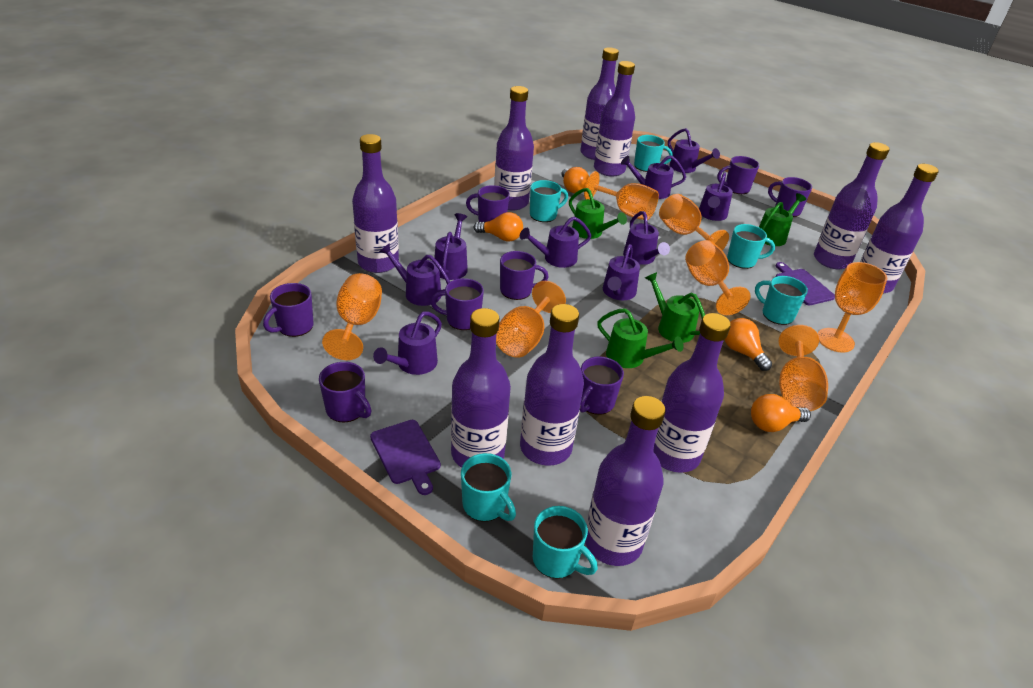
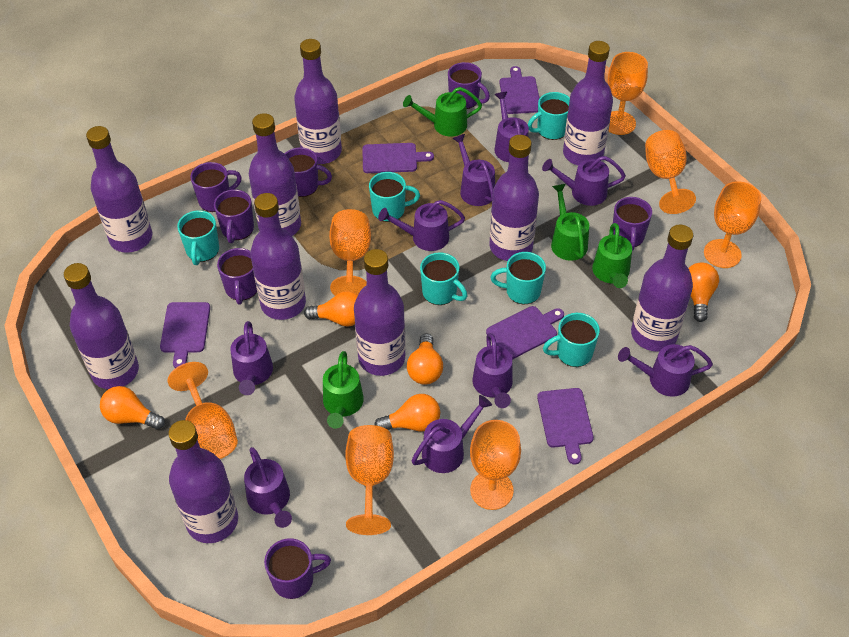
orange light bulb: [474,212,523,242] [561,167,589,193] [724,318,772,371] [751,394,811,432] = 4 -> [100,386,165,430] [304,291,358,327] [374,394,440,432] [407,333,443,385] [688,263,719,322] = 5
purple cutting board: [370,420,441,495] [775,262,835,305] = 2 -> [160,302,210,368] [362,143,434,173] [486,306,564,360] [499,66,540,114] [537,388,594,465] = 5
purple mug: [263,283,314,337] [319,362,372,422] [431,278,484,330] [466,185,510,222] [500,251,549,300] [580,356,624,415] [717,156,759,194] [768,177,812,217] = 8 -> [190,162,242,212] [214,189,254,243] [217,248,257,305] [264,538,331,599] [285,147,332,197] [448,62,490,109] [613,197,652,251] = 7

